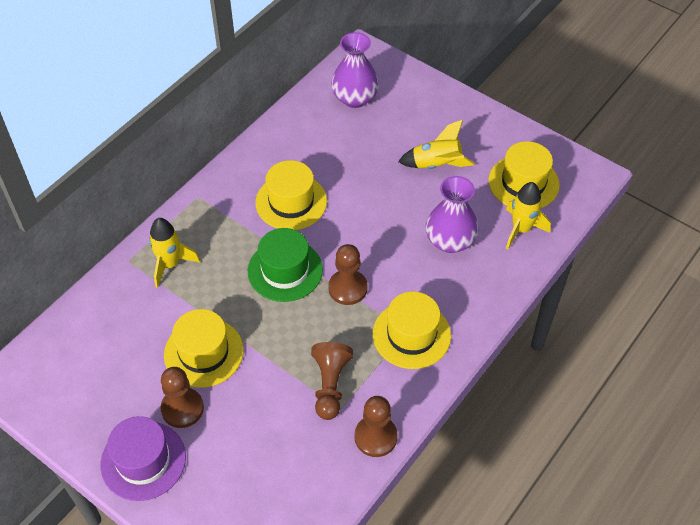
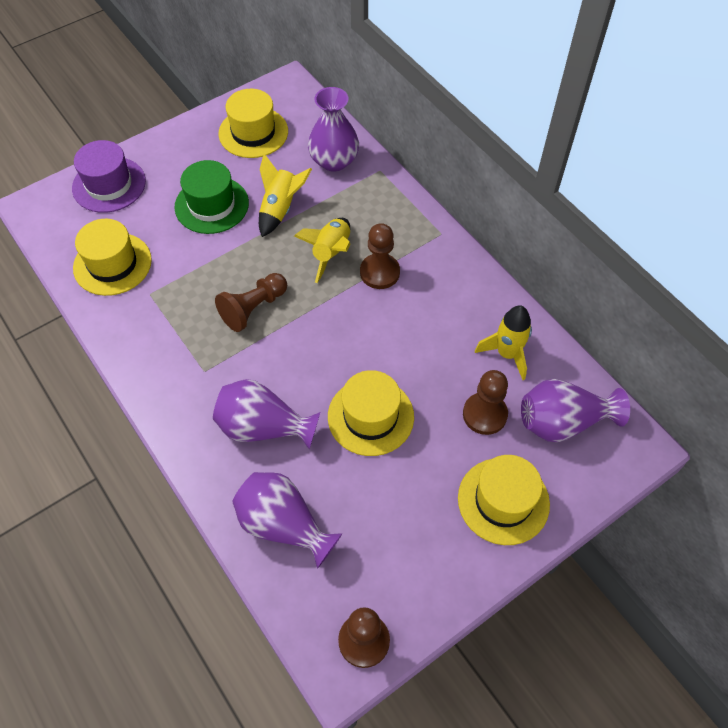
purple vase: [331,32,379,108] [426,176,479,253] = 2 -> [213,379,320,449] [232,472,342,569] [308,87,359,172] [521,379,630,442] = 4

